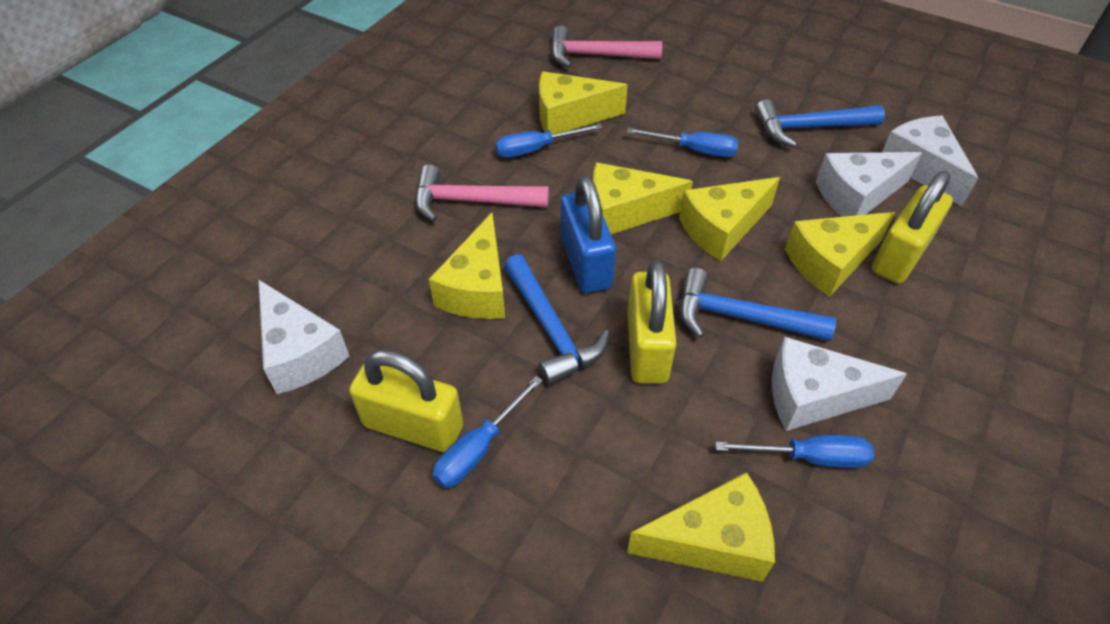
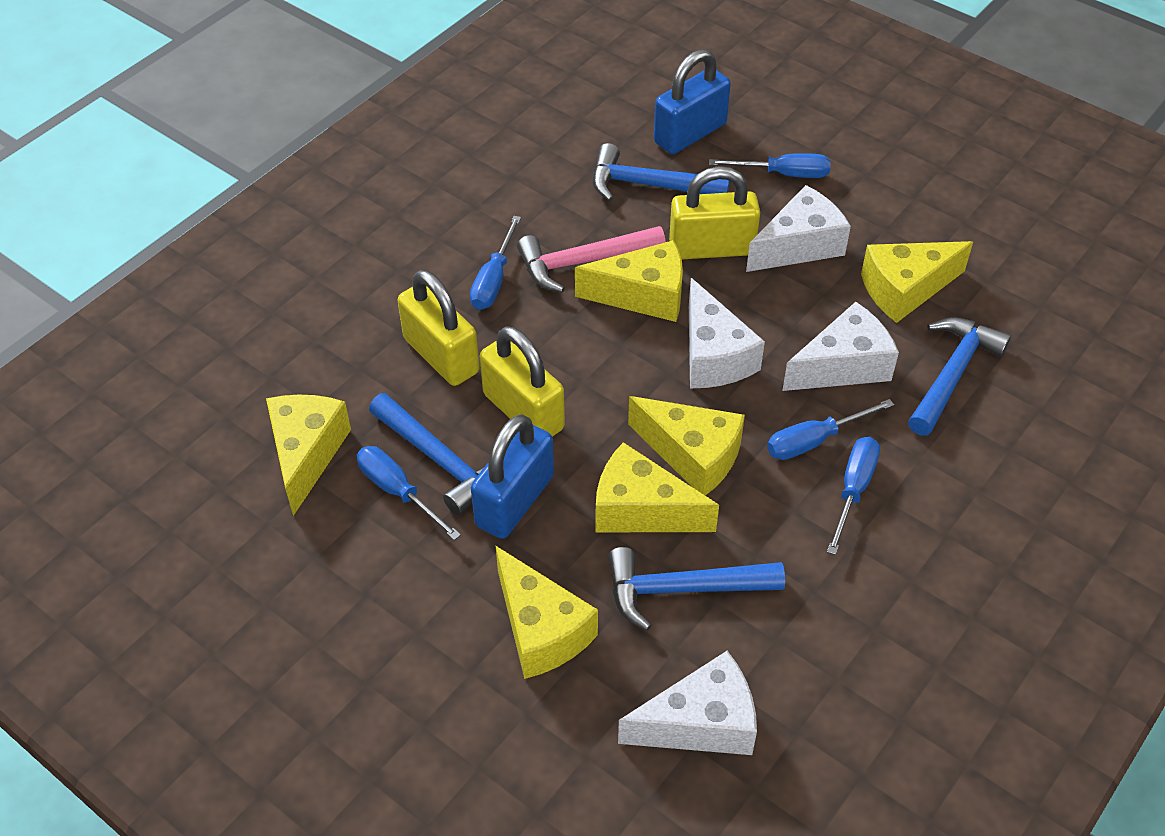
blue hammer: [504,254,609,385] [680,268,836,341] [755,99,885,147] = 3 -> [369,393,483,515] [593,143,730,201] [608,547,785,631] [908,317,1011,436] = 4
blue padlock: [560,176,616,293] = 1 -> [471,414,554,539] [654,49,731,154] = 2
blue screwdriver: [432,376,543,488] [495,124,602,158] [627,128,738,157] [715,435,874,468] = 4 -> [357,446,461,540] [470,216,521,310] [709,153,831,178] [767,399,894,460] [827,437,880,555] = 5
pink hammer: [415,165,549,222] [551,26,662,68] = 2 -> [517,226,665,293] = 1

